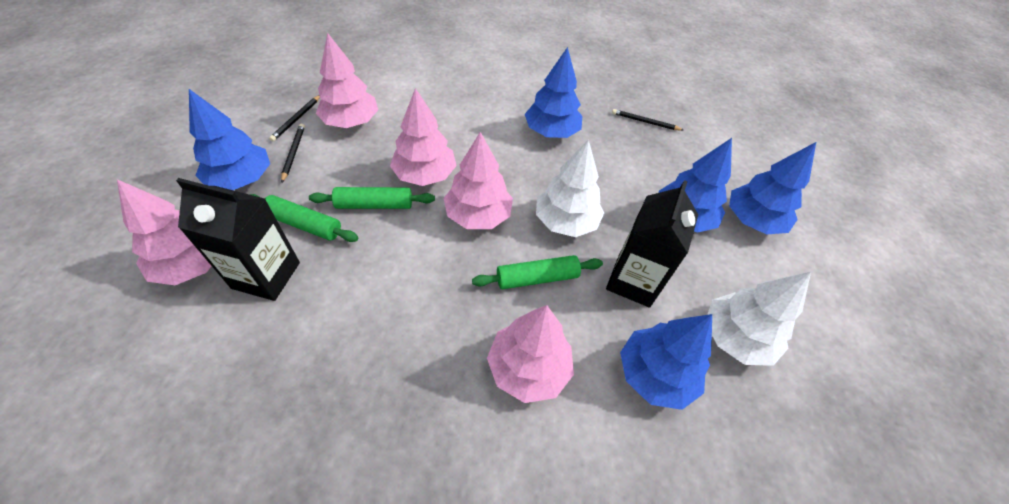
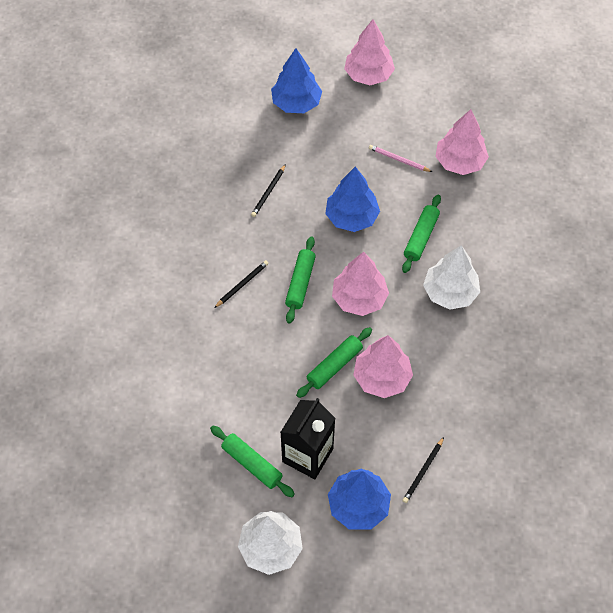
black carton: [176,178,300,301] [606,180,698,308] = 2 -> [280,398,336,479] = 1
blue tree: [189,89,270,190] [525,47,582,138] [620,314,712,410] [659,138,732,233] [729,142,816,234] = 5 -> [271,48,322,113] [325,167,380,232] [328,469,391,529] = 3
green rolling pin: [250,194,358,242] [309,187,435,209] [472,255,603,289] = 3 -> [210,425,295,497] [285,236,316,324] [296,327,372,398] [402,195,441,273] = 4
pink pencil: none = 0 -> [369,145,432,172] = 1
pink tree: [117,179,211,285] [316,33,378,128] [390,88,457,186] [444,132,513,229] [487,305,574,403] = 5 -> [332,252,389,316] [344,19,395,85] [353,335,413,398] [435,109,489,175] = 4

